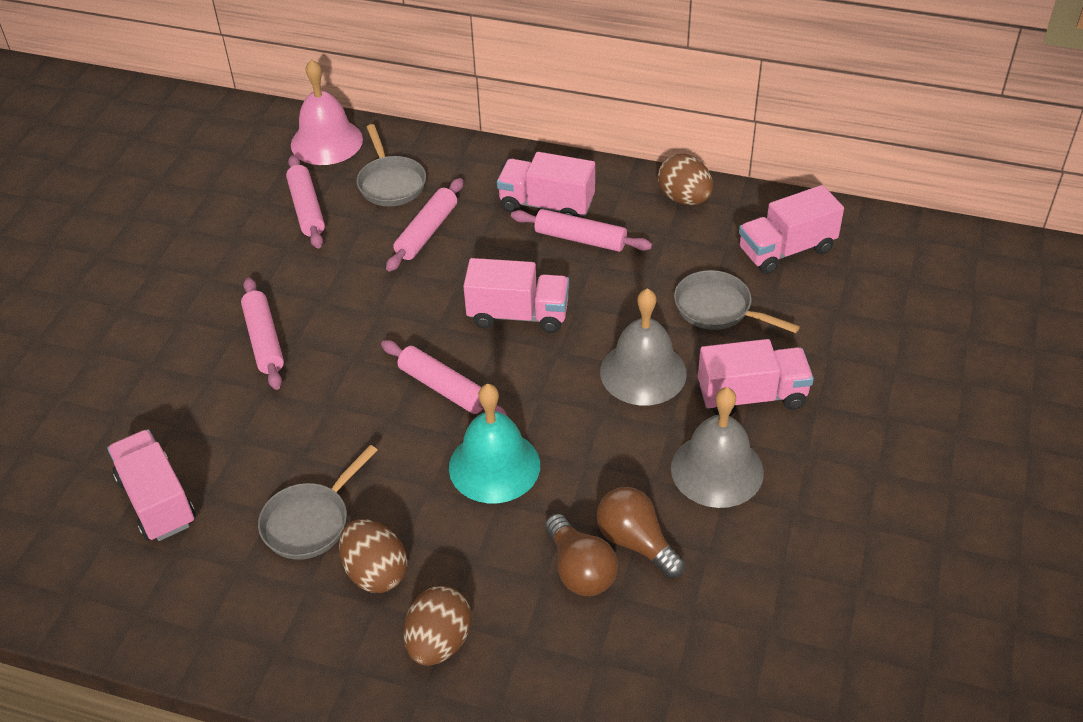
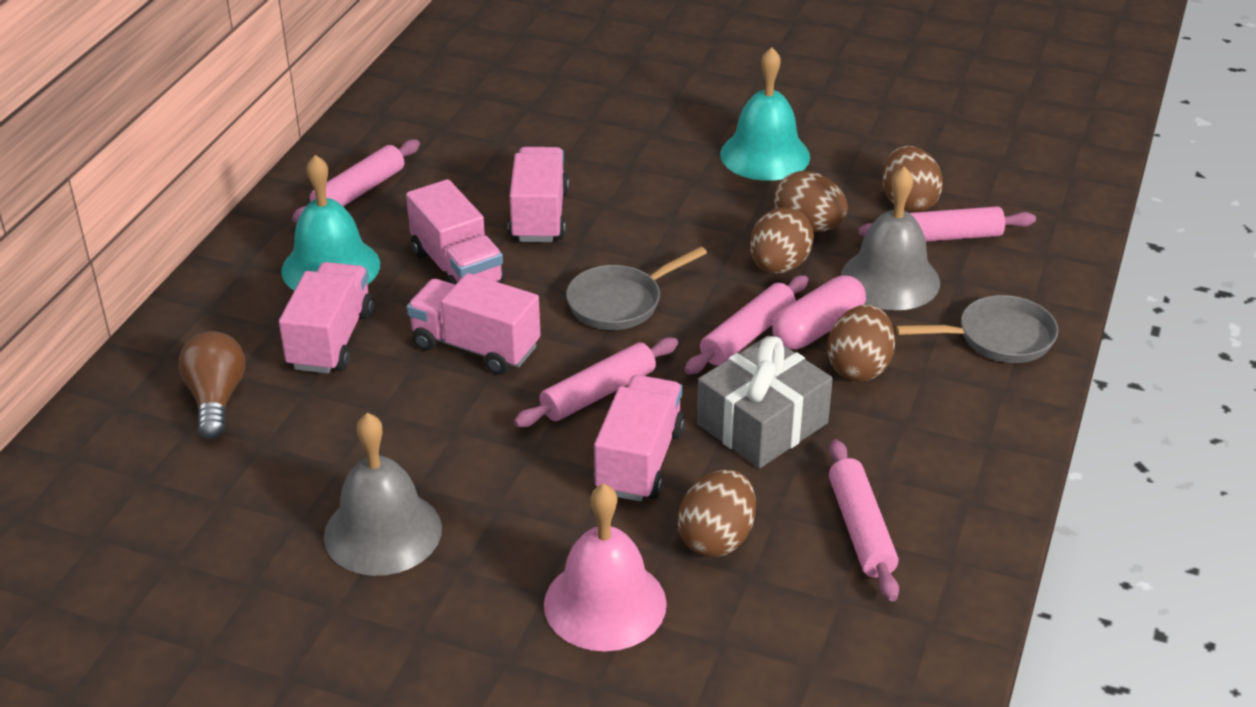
brown egg: [339,519,408,593] [404,586,471,666] [658,154,713,205] = 3 -> [677,470,756,557] [750,207,814,274] [774,171,848,232] [828,305,895,382] [882,146,943,213] = 5
brown light bulb: [545,514,618,596] [597,487,685,578] = 2 -> [178,331,246,439] = 1
grey gift: none = 0 -> [697,336,833,468] = 1
grey pan: [258,445,378,560] [357,124,426,206] [674,270,800,333] = 3 -> [566,246,707,330] [896,295,1058,363] = 2
pink capsule: none = 0 -> [772,275,866,349] = 1
turquoise bell: [449,384,540,503] = 1 -> [281,155,380,291] [720,47,810,181] = 2

